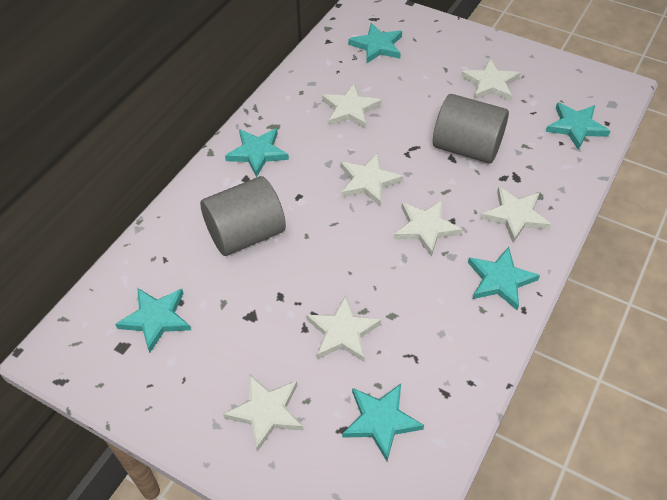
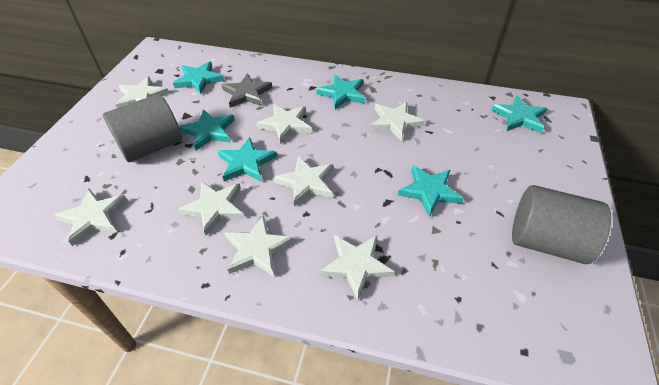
grey star: none = 0 -> [222,73,272,108] = 1
white star: [223,374,304,452] [307,295,381,362] [322,84,381,129] [341,153,403,206] [394,200,463,257] [461,59,520,101] [481,186,551,243] = 7 -> [54,189,127,246] [115,76,169,108] [178,181,245,235] [224,216,294,277] [257,104,311,144] [273,156,333,207] [320,235,395,301] [370,102,425,141] = 8

